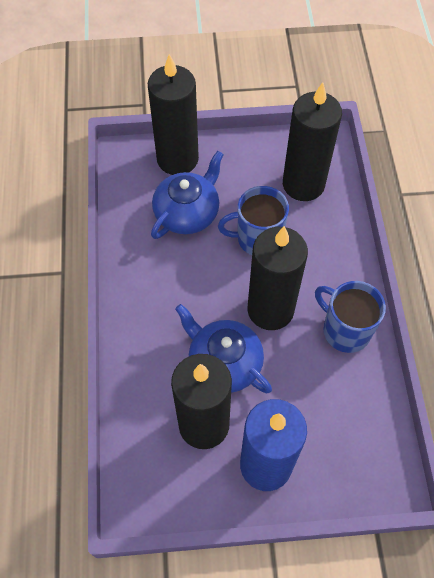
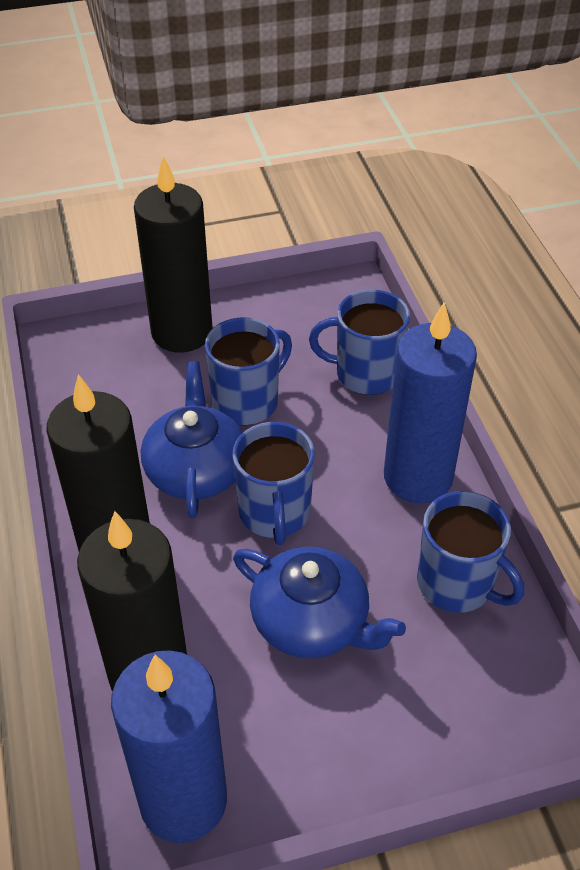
black candle: [148,54,199,175] [171,354,232,449] [247,226,308,330] [283,82,342,201] = 4 -> [46,374,150,551] [77,511,187,691] [134,156,212,352] = 3
blue candle: [240,399,307,491] = 1 -> [111,650,227,843] [384,303,477,503] = 2
blue mug: [218,186,289,255] [315,281,386,353] = 2 -> [205,317,292,425] [233,422,315,545] [309,290,410,395] [417,491,524,613] = 4

